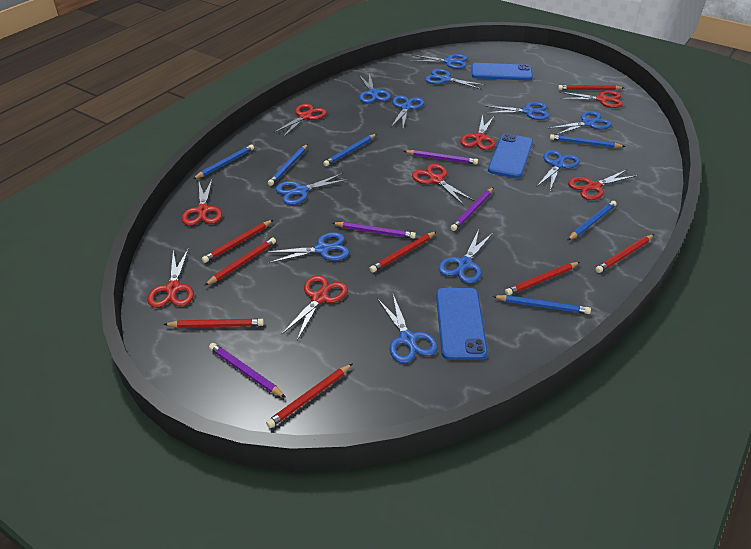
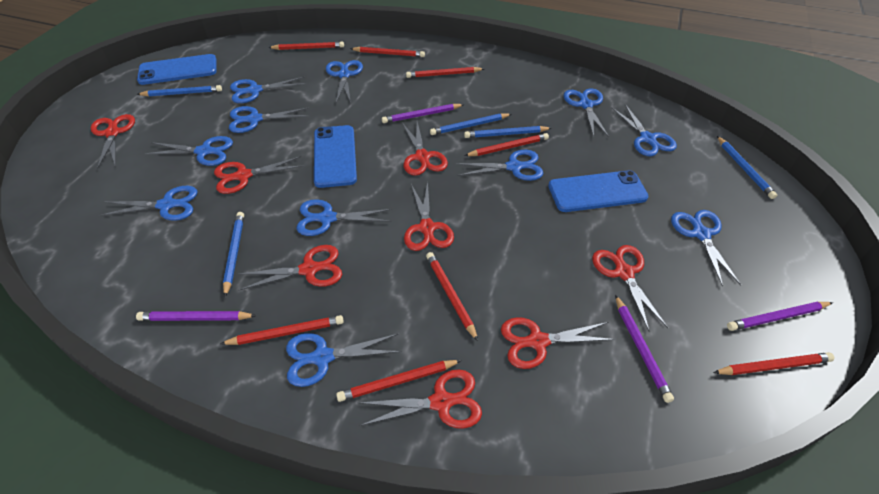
blue pencil: [193,145,254,179] [268,144,308,186] [323,134,377,166] [492,295,591,314] [550,134,625,148] [567,201,617,241] = 6 -> [137,85,222,97] [223,212,244,297] [430,113,511,135] [464,126,552,138] [717,136,777,199] = 5

